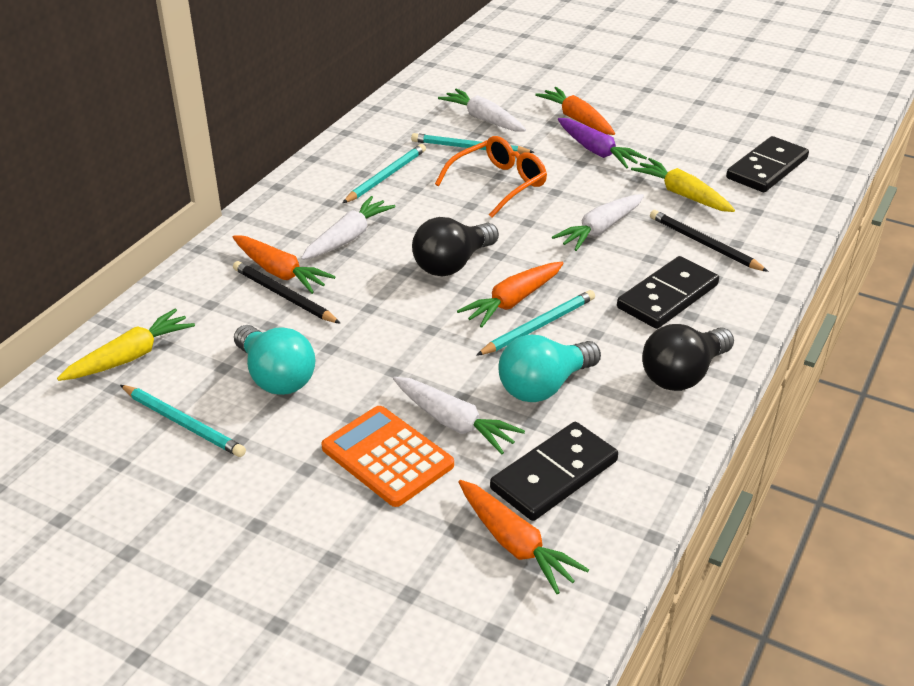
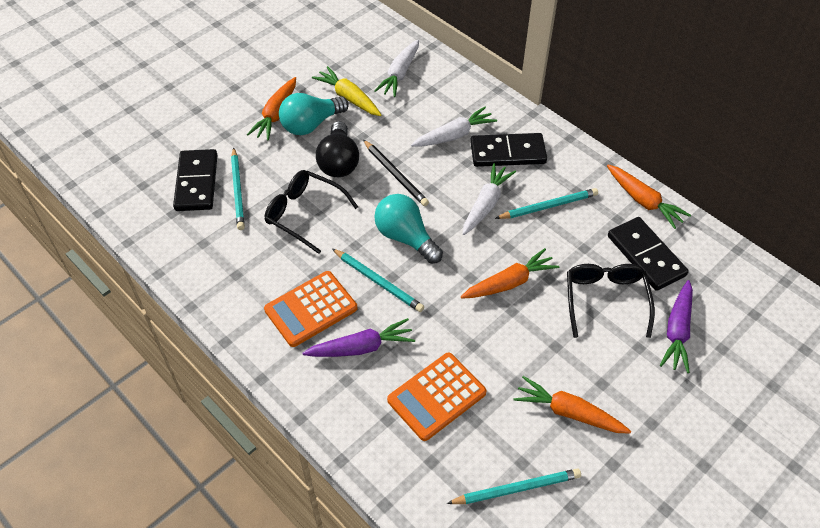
black glasses: none = 0 -> [265,170,358,254] [567,264,655,338] = 2
black light bulb: [412,217,499,276] [642,324,734,391] = 2 -> [316,121,359,177] = 1
black pencil: [233,261,341,324] [650,210,769,272] = 2 -> [363,140,429,206] = 1
orange calculator: [321,406,454,507] = 1 -> [264,271,357,347] [387,353,487,441] = 2
orange glasses: [435,136,547,218] = 1 -> none = 0
purple carrot: [558,118,647,168] = 1 -> [302,318,415,357] [660,280,693,373] = 2
white carrot: [301,196,396,260] [393,377,525,454] [438,88,526,131] [552,194,644,251] = 4 -> [374,39,419,97] [411,107,497,147] [463,163,516,235] = 3
yellow carrot: [57,308,195,381] [631,158,735,212] = 2 -> [312,66,381,116] = 1

